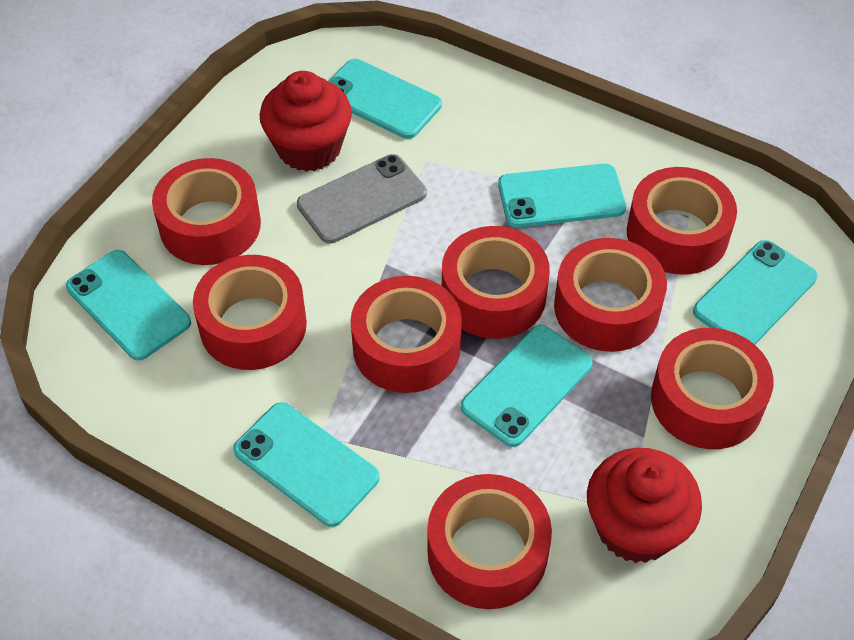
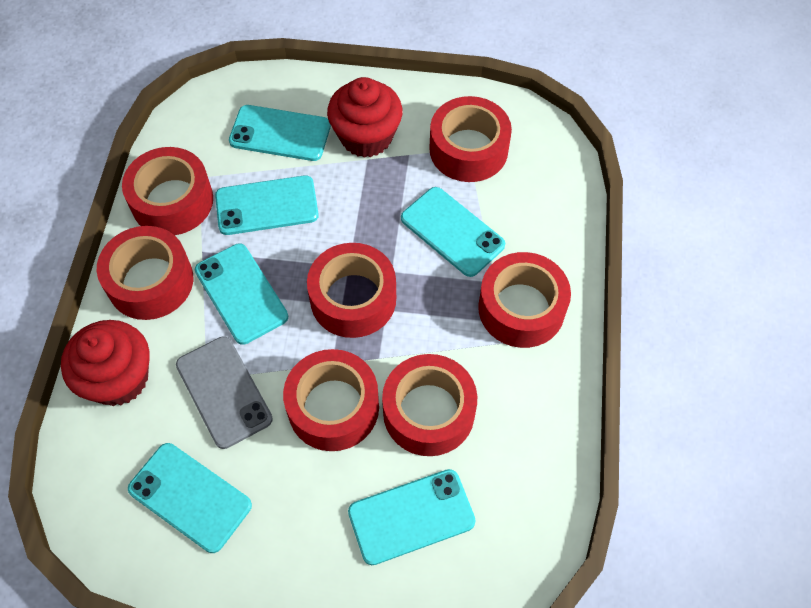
red tape: [152,158,261,265] [193,255,307,370] [351,276,462,393] [427,474,552,609] [442,226,550,339] [554,238,667,352] [627,167,737,275] [651,328,774,449] = 8 -> [97,226,193,320] [122,147,213,235] [283,349,379,451] [307,243,396,338] [382,354,477,456] [429,96,512,182] [478,252,571,348] = 7

